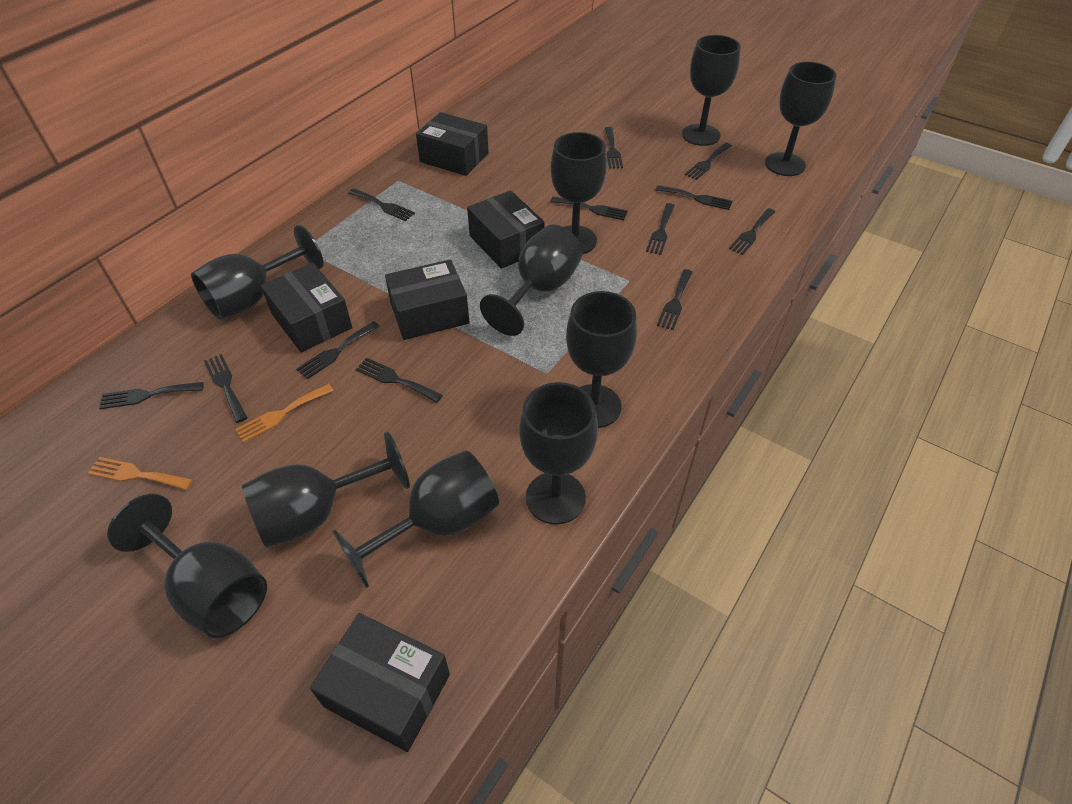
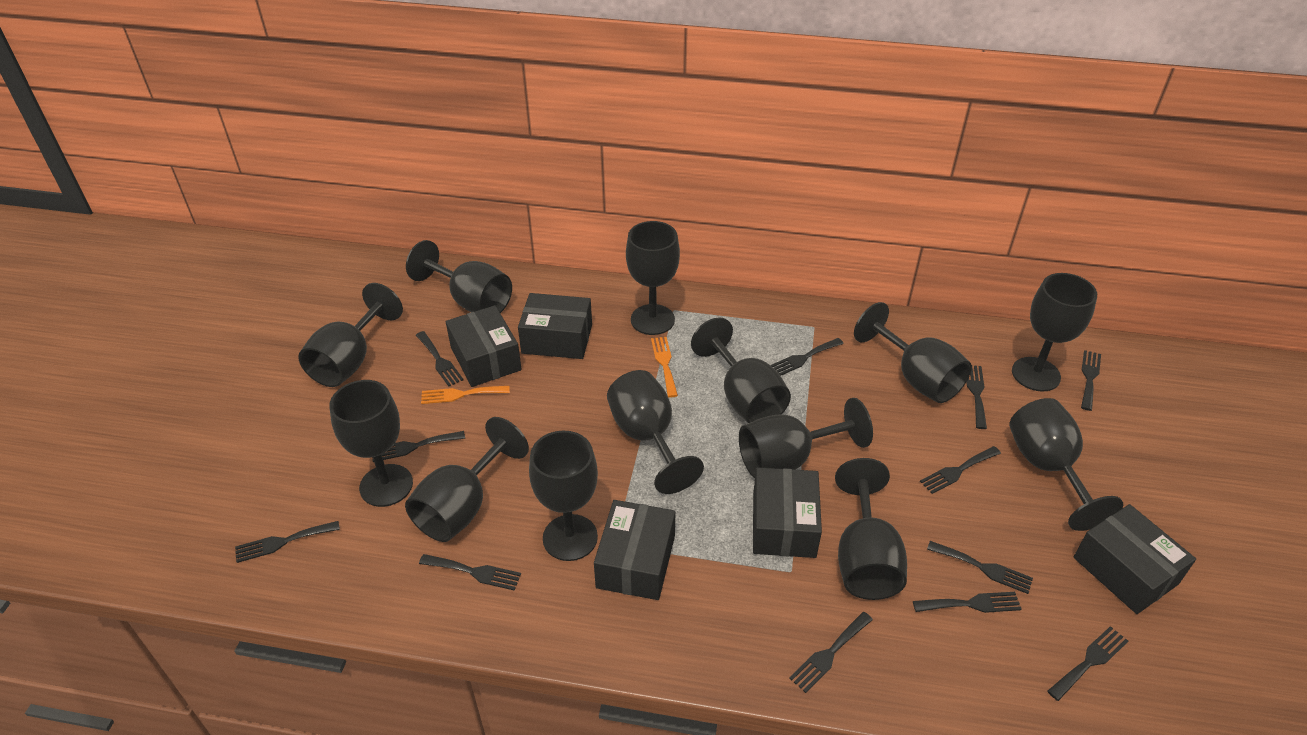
black goblet: [107,494,267,638] [191,225,323,320] [242,432,410,547] [332,450,499,588] [480,225,582,336] [519,382,598,524] [551,132,607,254] [566,291,637,428] [682,35,741,146] [765,62,836,176] = 10 -> [298,283,403,387] [329,380,413,507] [405,417,529,542] [406,240,512,313] [529,430,598,561] [607,370,704,494] [626,221,680,335] [691,318,791,423] [739,398,873,478] [835,458,907,600] [854,302,972,403] [1009,398,1123,531] [1012,273,1097,392] = 13

